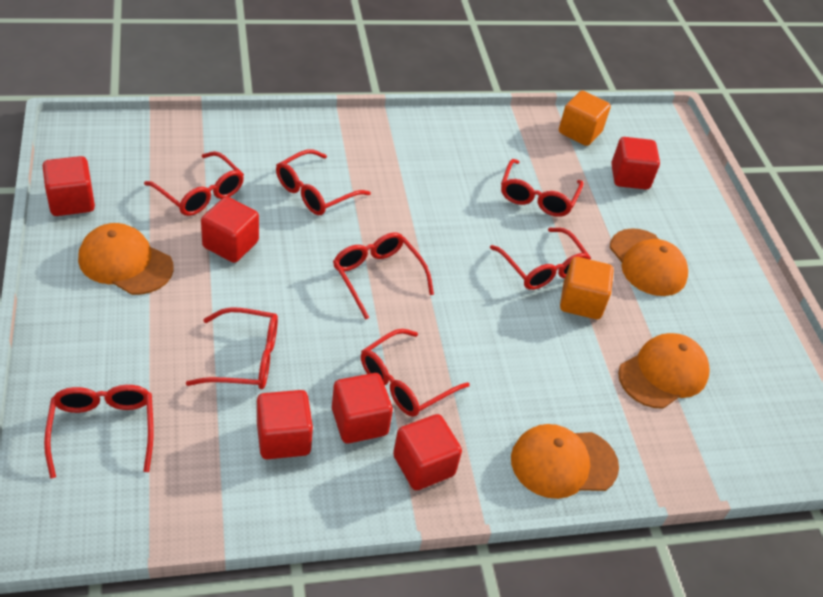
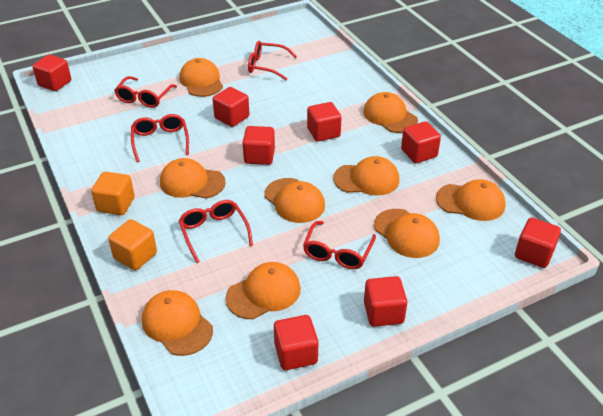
orange cap: [78,223,174,295] [511,424,619,499] [610,228,688,296] [618,333,710,409] = 4 -> [142,290,213,356] [160,158,226,199] [179,58,223,97] [226,262,301,319] [264,178,325,223] [333,156,399,196] [363,92,418,133] [374,209,440,258] [436,179,506,221] = 9
red cube: [42,156,95,216] [201,197,259,263] [257,390,313,459] [332,373,393,443] [393,414,462,490] [611,137,660,189] = 6 -> [32,55,71,91] [213,87,249,127] [243,126,275,165] [274,315,319,370] [307,102,342,142] [364,276,407,327] [401,121,441,163] [515,217,561,268] = 8
red glasses: [44,385,154,479] [144,151,244,216] [186,307,278,389] [276,149,371,215] [333,233,434,320] [361,329,470,417] [490,228,591,290] [501,159,583,217] = 8 -> [114,76,177,108] [131,114,189,162] [179,200,253,263] [248,41,297,80] [303,221,376,269] = 5

